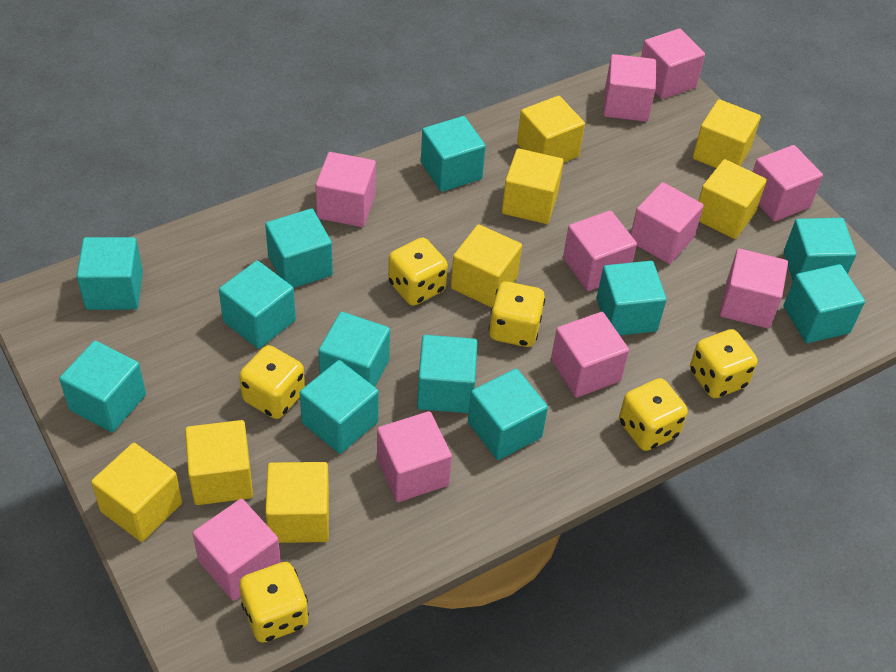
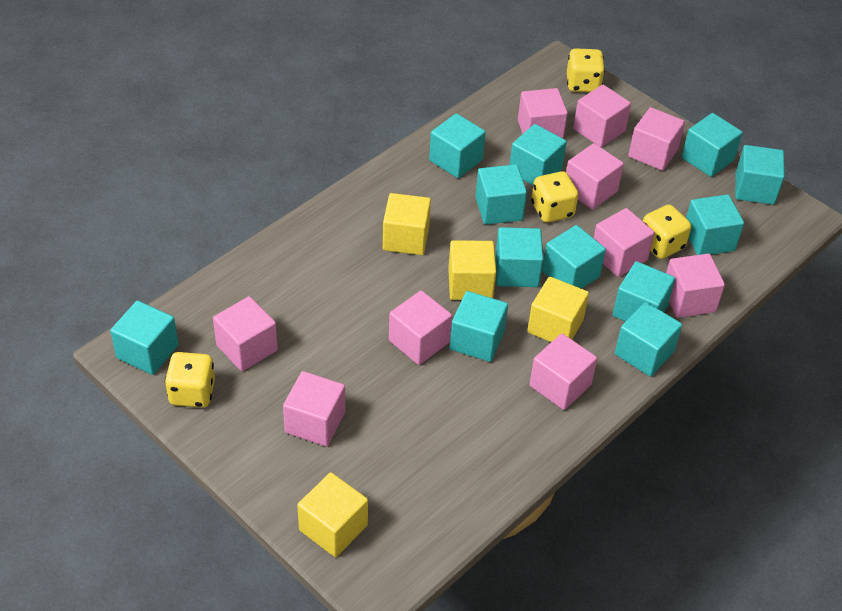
yellow cube: [91,443,182,542] [185,420,253,505] [265,462,329,543] [451,224,522,308] [502,148,564,224] [517,96,585,163] [693,99,761,168] [698,159,767,239] = 8 -> [297,472,368,557] [383,193,431,255] [448,240,496,300] [528,276,589,342] = 4
yellow dice: [239,345,305,419] [239,562,309,643] [388,238,448,306] [489,282,545,347] [619,378,688,451] [690,329,758,398] = 6 -> [165,352,215,408] [531,171,578,223] [567,48,605,92] [643,204,691,259] = 4

